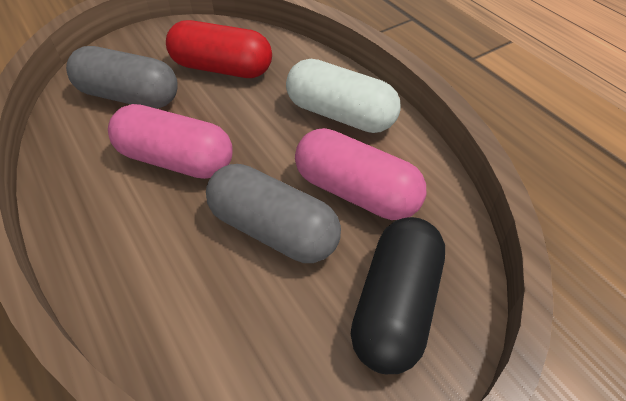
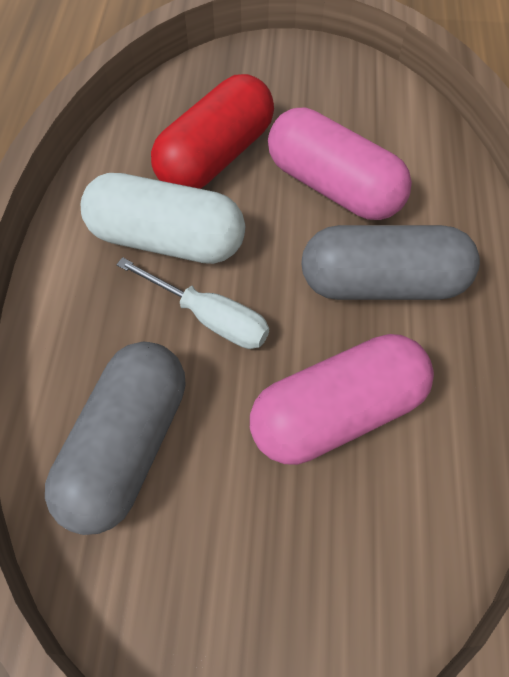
black capsule: [351,217,445,374] = 1 -> none = 0
white screwdriver: none = 0 -> [116,257,269,349] = 1

